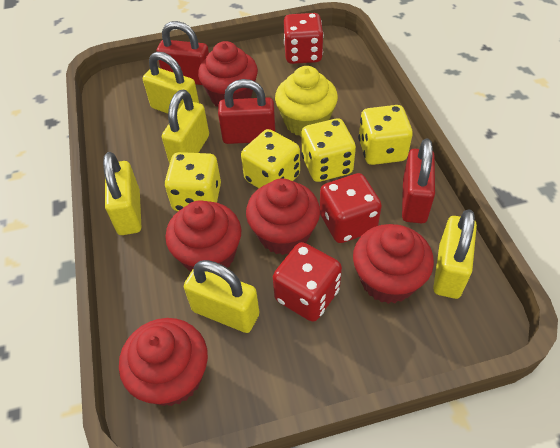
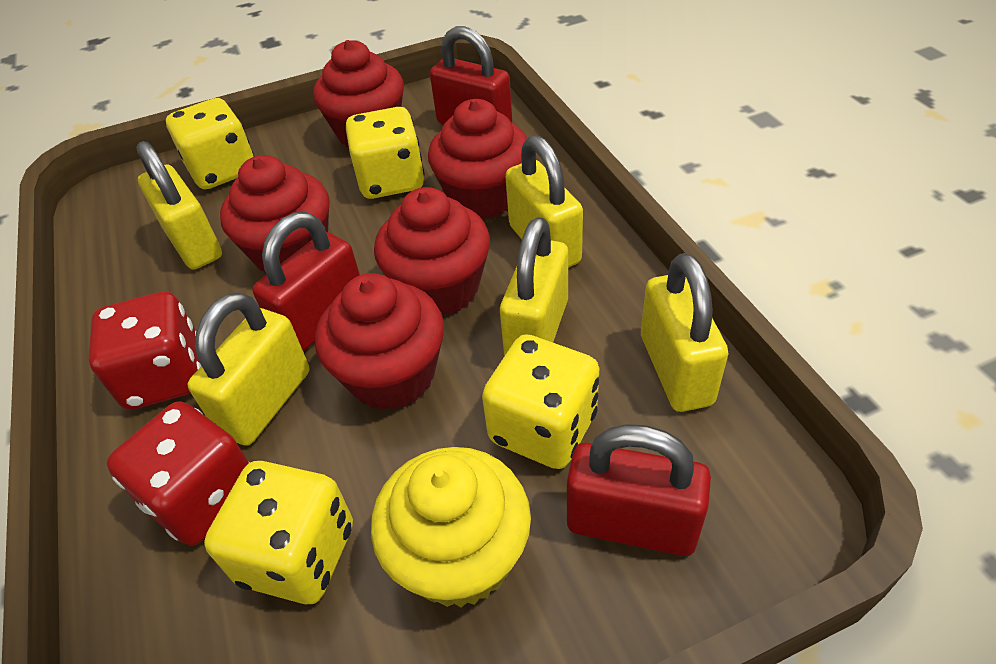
red dice: [273,242,342,322] [284,13,324,64] [320,173,382,243] = 3 -> [88,291,201,410] [107,401,250,546] = 2

